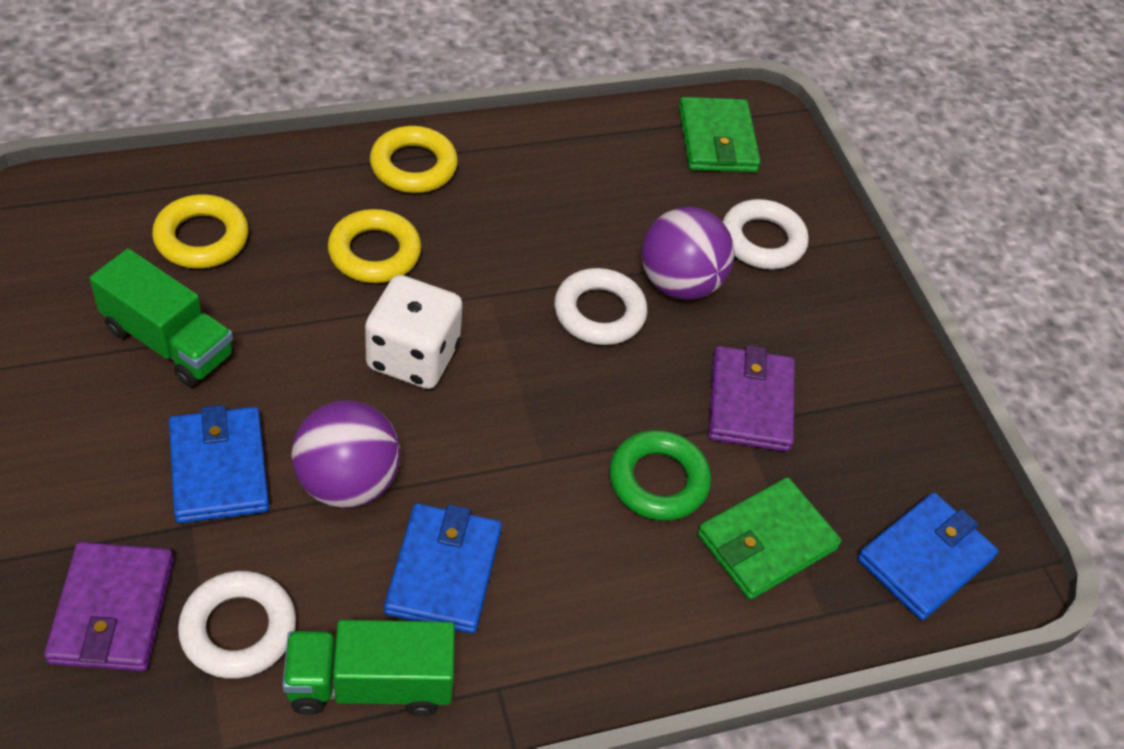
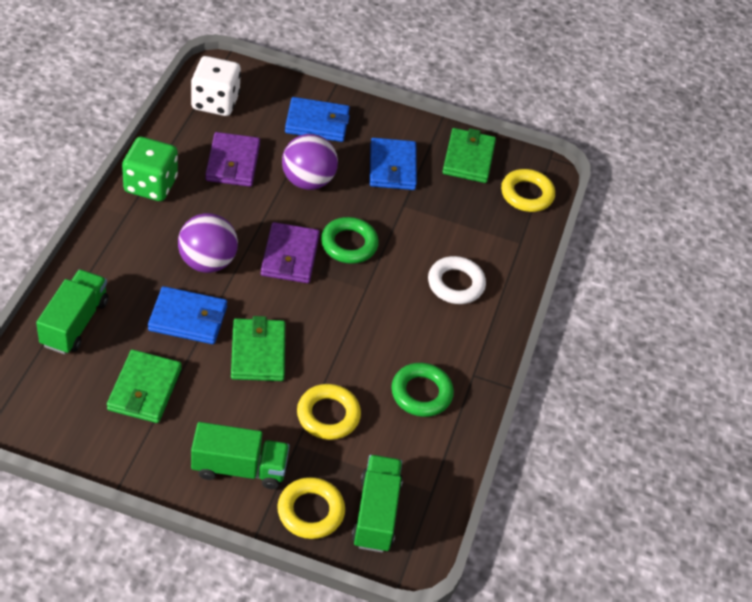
green dice: none = 0 -> [122,137,178,201] = 1
green ring: [609,430,711,521] = 1 -> [321,217,379,264] [391,363,454,417] = 2
green truck: [89,249,234,387] [282,620,455,716] = 2 -> [36,269,108,354] [191,422,290,489] [352,455,403,553] = 3
green wallet: [679,97,761,172] [697,477,842,600] = 2 -> [107,350,182,423] [231,316,285,381] [442,128,496,183] = 3
white ring: [178,571,296,679] [554,268,647,345] [722,199,809,270] = 3 -> [428,256,486,304] = 1

